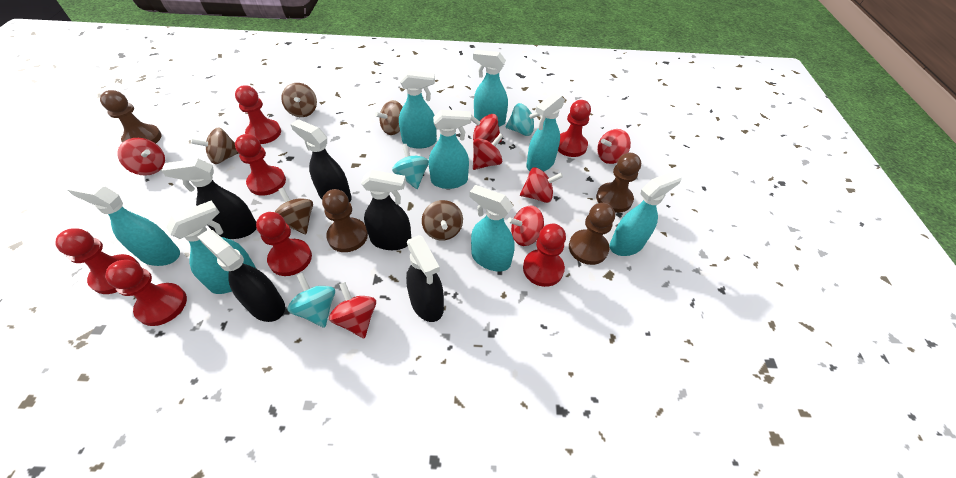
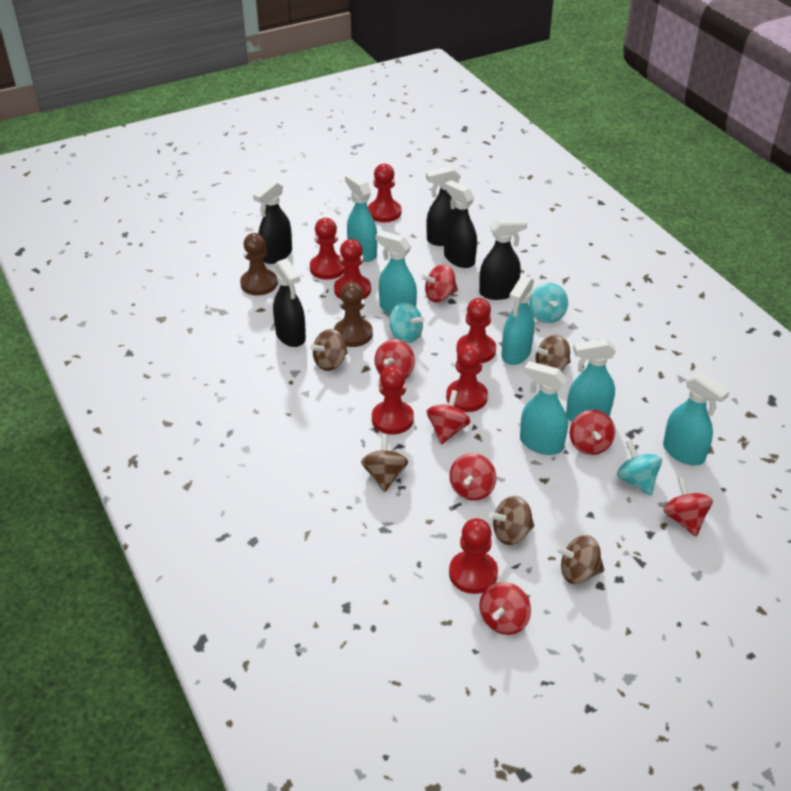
brown pawn: [100,90,162,143] [322,189,368,252] [569,203,615,265] [596,153,641,213] = 4 -> [240,233,278,295] [334,282,373,347] = 2
turquoise spray bottle: [67,182,180,266] [166,200,256,294] [399,70,437,149] [429,110,471,189] [470,185,514,271] [473,50,508,127] [526,92,565,172] [609,171,682,256] = 8 -> [345,174,377,262] [376,230,417,315] [502,276,534,365] [520,361,568,455] [566,338,616,422] [663,372,730,465] = 6

